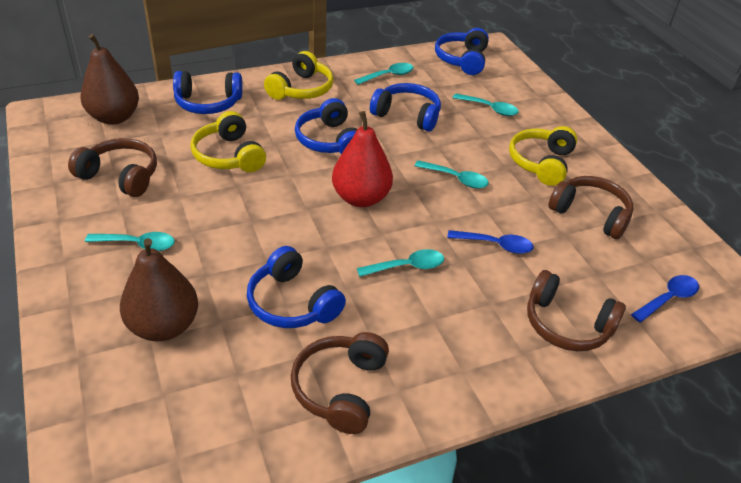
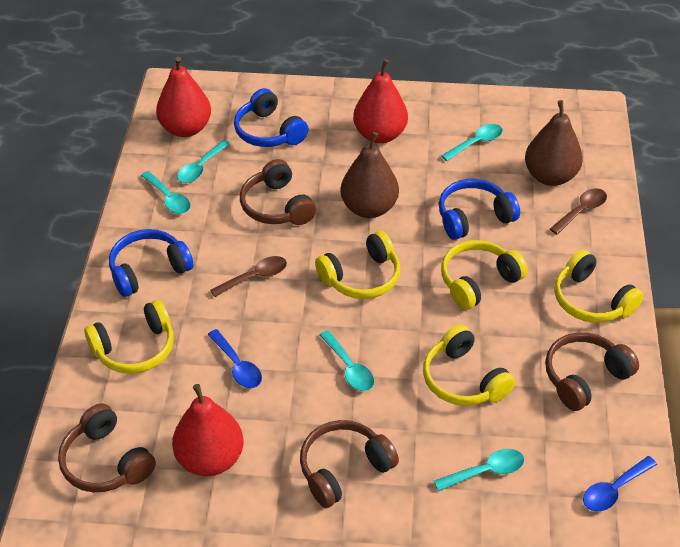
blue headphones: [173,71,243,114] [247,246,346,328] [295,98,357,154] [370,83,441,132] [435,28,489,75] = 5 -> [109,229,194,297] [234,88,309,147] [439,179,520,240] = 3
brown spoon: none = 0 -> [210,256,287,297] [550,188,607,235] = 2
red pear: [332,111,393,207] = 1 -> [156,57,211,137] [172,384,243,476] [353,59,408,143] = 3
yellow headphones: [190,111,266,172] [264,51,333,100] [509,126,577,186] = 3 -> [84,300,173,374] [315,231,400,299] [423,325,515,406] [441,240,528,310] [554,250,644,323] = 5

